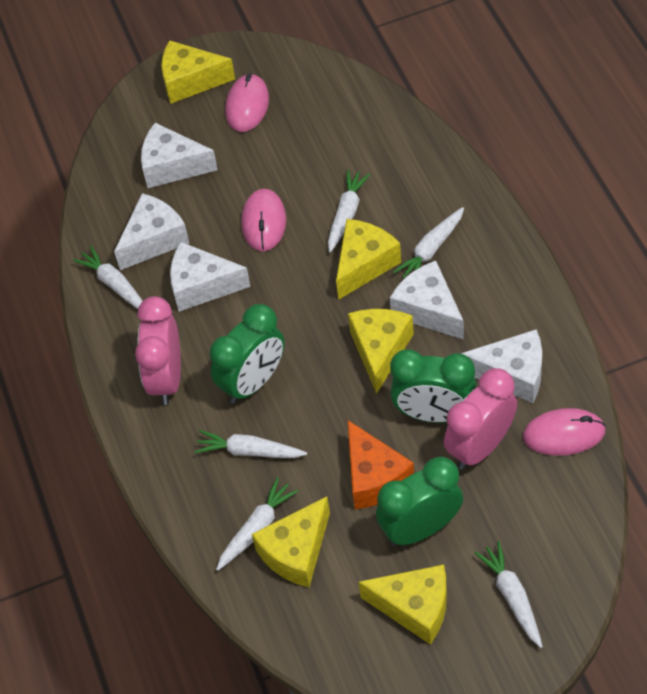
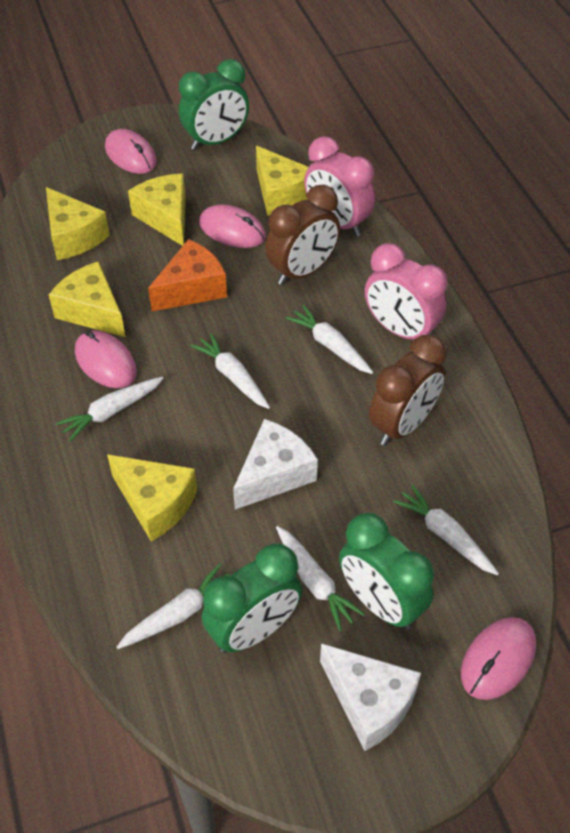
brown clock: none = 0 -> [265,185,340,285] [369,334,447,446] = 2
pink mouse: [225,74,269,132] [241,189,286,251] [523,408,606,456] = 3 -> [75,330,137,388] [105,129,157,174] [199,204,266,248] [461,617,536,700] = 4
white cheese: [114,193,189,270] [141,123,218,188] [170,242,251,312] [390,261,464,340] [461,329,542,403] = 5 -> [233,419,318,509] [320,643,421,751] = 2

